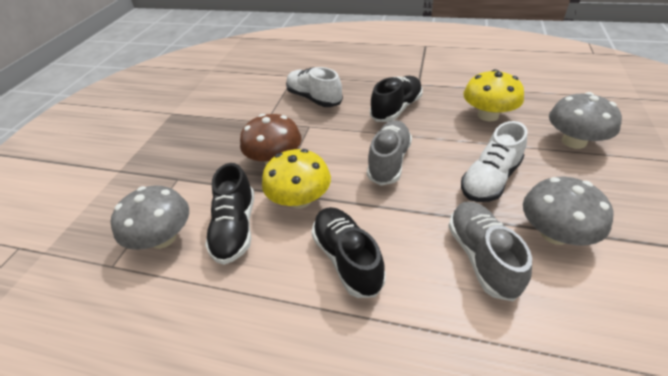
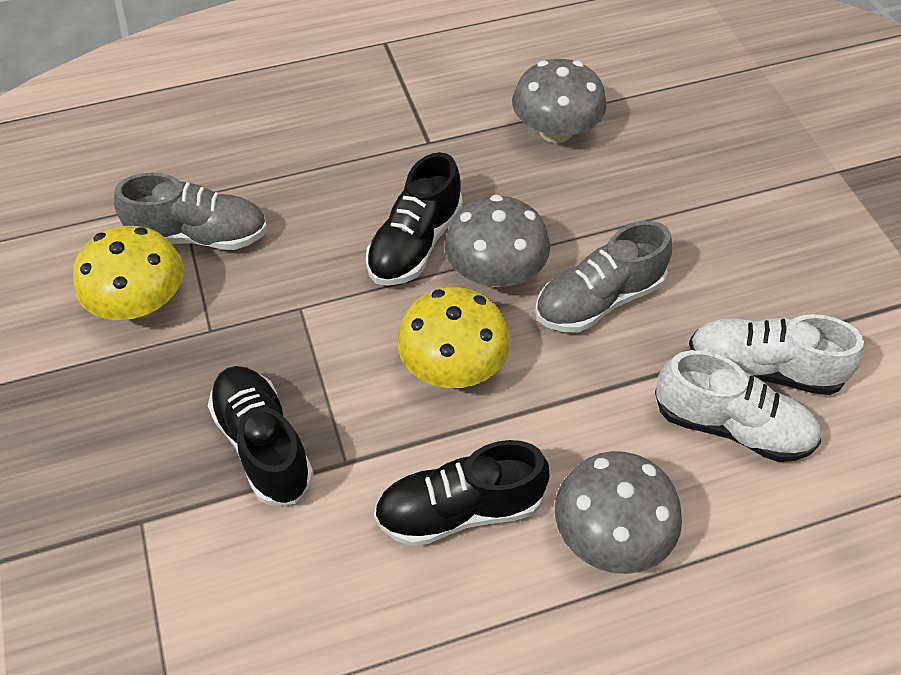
brown mushroom: [240,114,302,165] = 1 -> none = 0

